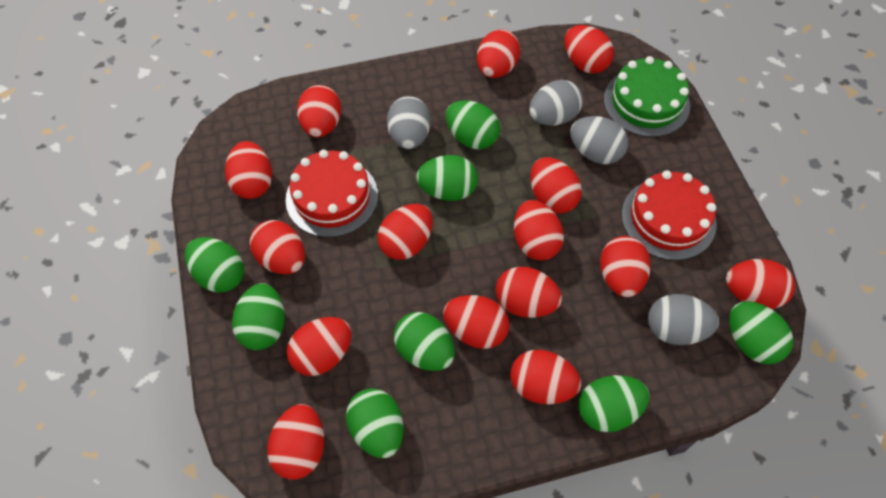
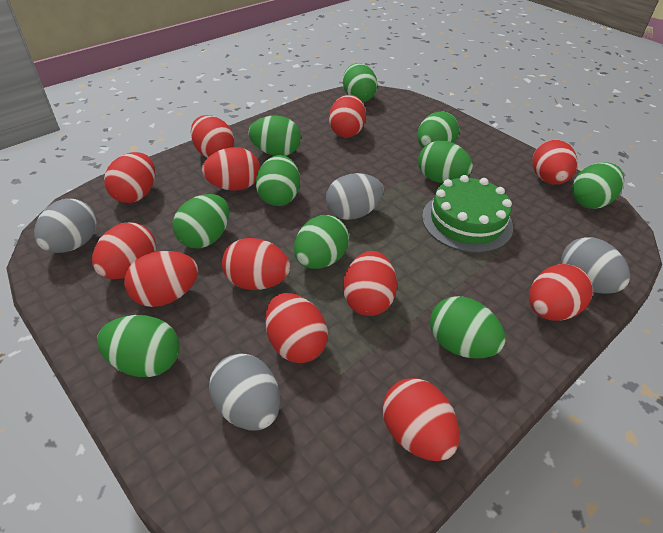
green egg: [185,237,244,293] [232,283,285,350] [346,388,404,458] [394,312,455,371] [416,155,478,201] [445,100,500,150] [578,375,650,432] [729,301,793,364] = 8 -> [97,315,180,377] [173,194,229,249] [248,116,301,156] [256,155,300,206] [294,215,349,269] [343,63,377,102] [417,111,459,148] [418,141,473,183] [430,296,506,359] [572,162,624,209] = 10
red cake: [285,149,378,237] [622,170,717,260] = 2 -> none = 0
red egg: [225,141,272,199] [249,220,305,275] [267,404,324,480] [287,317,352,376] [297,85,341,137] [377,204,433,260] [443,295,509,349] [477,29,521,78] [496,267,562,318] [510,350,581,404] [514,200,564,260] [530,157,582,214] [564,25,614,74] [600,236,651,297] [726,259,795,309] = 15 -> [92,222,156,279] [104,152,155,203] [124,251,198,307] [191,115,234,158] [202,147,260,191] [222,238,290,290] [265,293,328,363] [329,95,366,137] [343,251,397,316] [383,378,460,461] [529,264,593,321] [533,140,577,185] = 12

